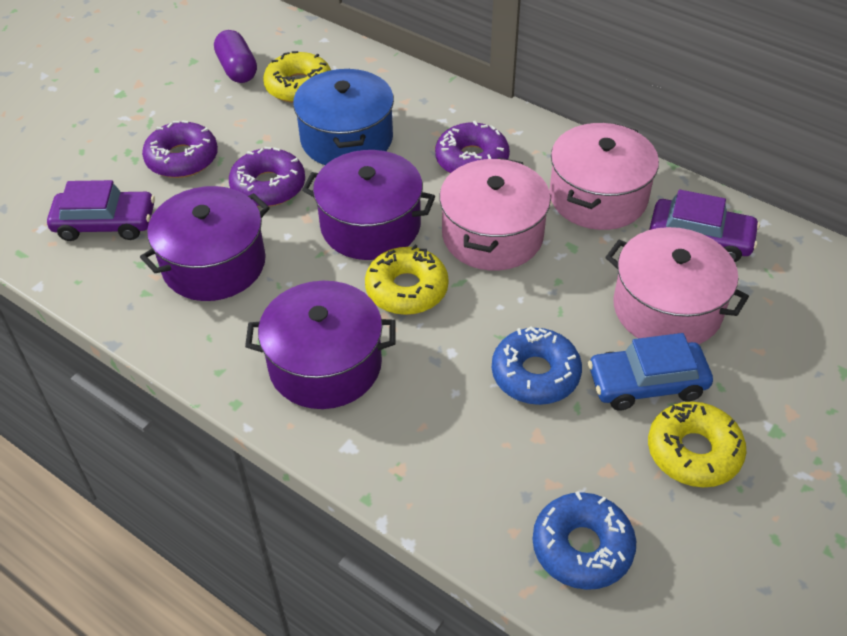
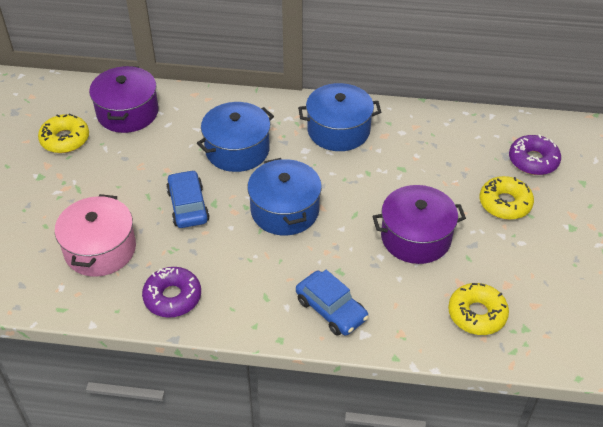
blue car: [588,333,713,411] = 1 -> [166,170,210,228] [296,270,368,336] = 2
blue donut: [492,326,582,405] [532,491,636,590] = 2 -> none = 0
blue pot: [293,69,394,165] = 1 -> [197,102,274,172] [247,158,322,235] [298,83,381,151] = 3
pink pot: [440,158,551,271] [549,123,659,230] [605,227,749,344] = 3 -> [55,194,136,277] = 1
purple capsule: [214,30,257,83] = 1 -> none = 0
purple car: [47,180,155,241] [649,189,760,262] = 2 -> none = 0
purple donut: [142,120,218,178] [229,147,305,207] [435,121,510,173] = 3 -> [142,267,201,318] [509,134,561,175] = 2
purple pot: [140,186,270,301] [245,281,396,409] [302,150,435,260] = 3 -> [89,66,159,133] [372,185,466,264] = 2

